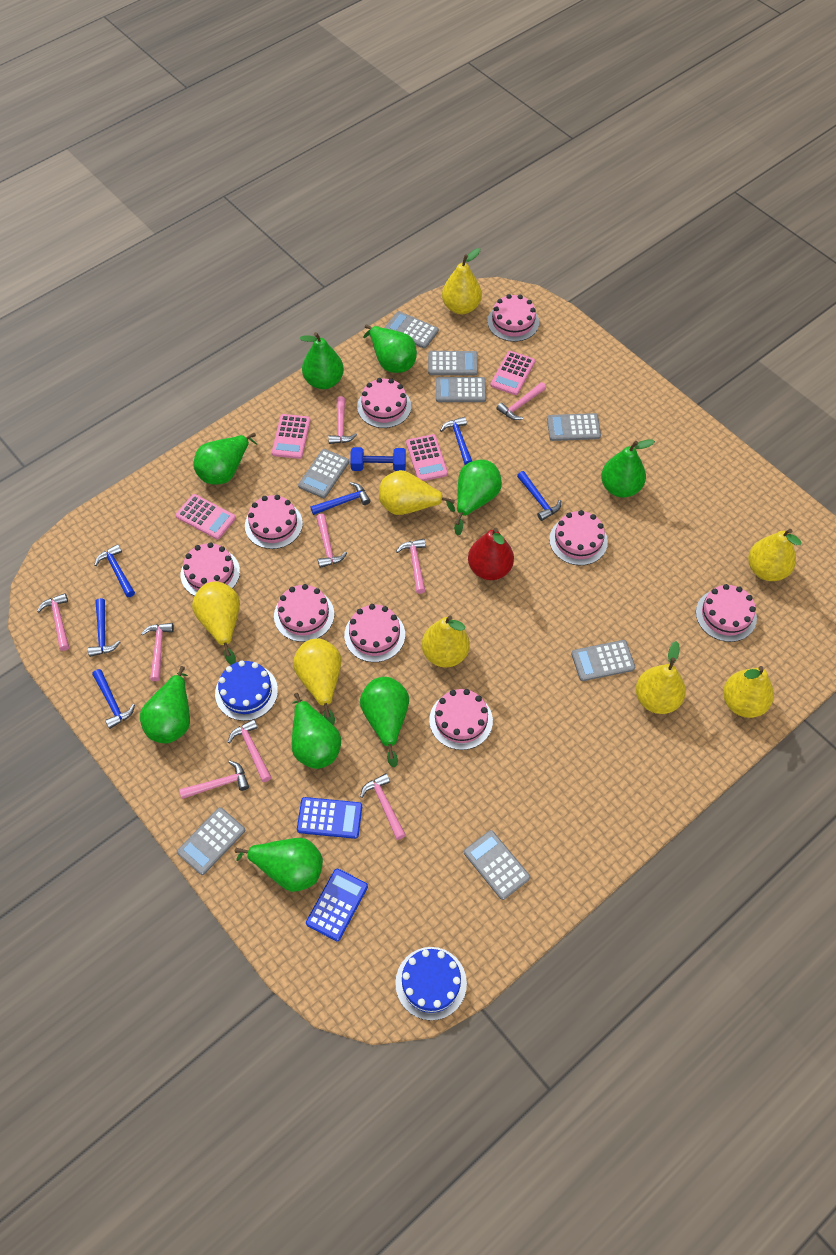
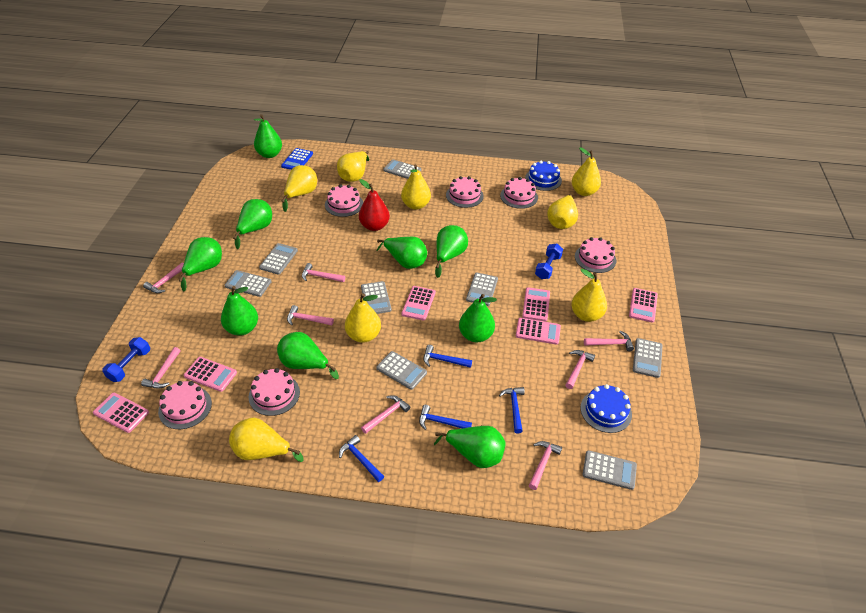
blue calculator: [297,797,362,839] [306,869,368,941] = 2 -> [281,148,313,170] = 1
blue dumbbell: [350,447,406,471] = 1 -> [102,337,150,382] [535,244,563,279] = 2
blue hammer: [88,598,120,657] [92,669,135,729] [94,544,135,597] [310,482,371,515] [440,417,472,465] [517,471,561,521] = 6 -> [339,435,384,482] [419,405,472,430] [424,345,472,368] [499,387,525,433] = 4
pink cake: [181,542,240,596] [245,495,303,549] [274,584,334,642] [344,604,405,662] [357,378,411,428] [429,689,493,750] [487,294,539,342] [549,510,608,565] [696,584,757,642] = 9 -> [158,381,212,429] [249,368,300,416] [325,184,363,217] [446,176,484,208] [500,177,538,209] [575,237,616,273] = 6
pink calculator: [176,494,236,540] [272,414,311,459] [406,434,448,481] [490,351,535,395] = 4 -> [93,393,149,433] [184,357,237,392] [402,286,436,321] [516,318,561,345] [522,287,550,321] [629,288,658,323] = 6
pink hammer: [37,593,69,651] [141,623,174,681] [179,761,249,799] [228,719,271,782] [316,514,347,568] [328,396,357,444] [360,773,406,840] [396,539,426,594] [496,382,546,420] = 9 -> [141,347,181,389] [143,262,184,293] [287,305,334,325] [302,263,345,282] [361,395,411,434] [529,441,562,490] [566,350,595,389] [584,331,634,351] = 8

